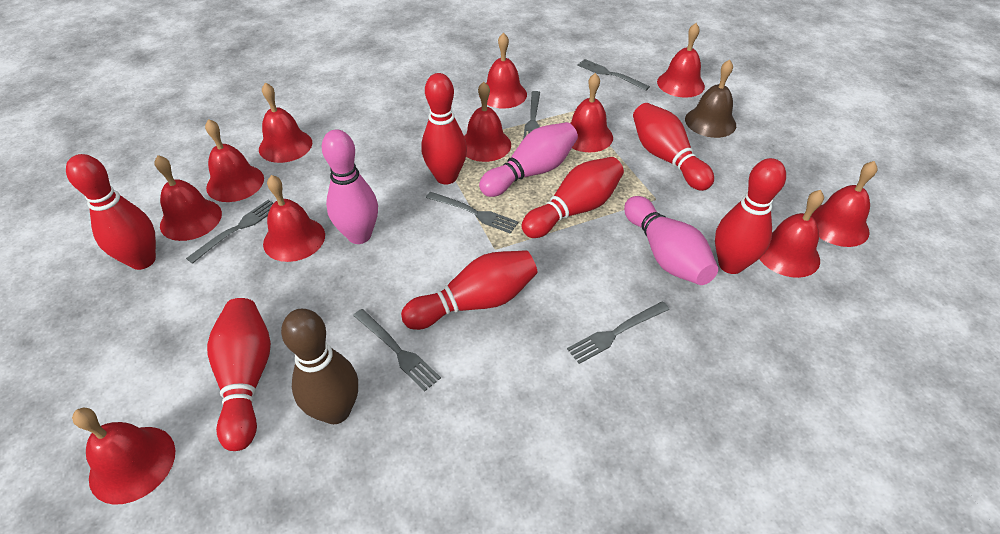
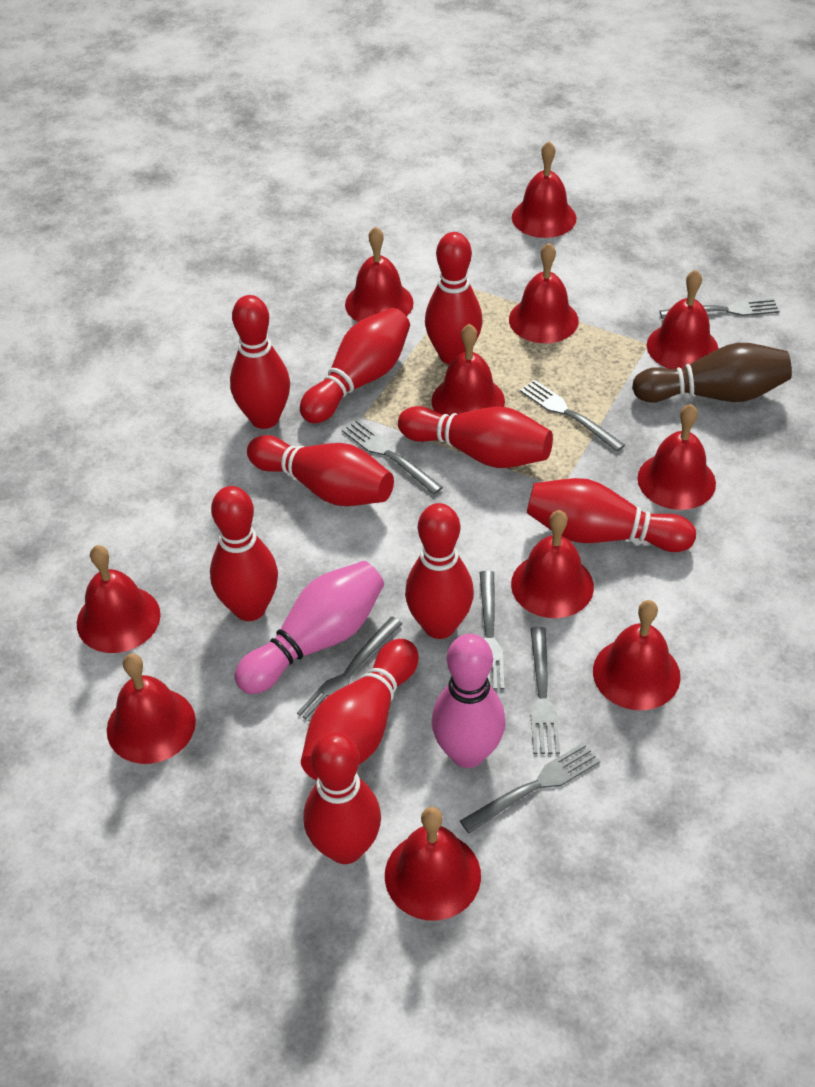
brown bell: [685,59,736,138] = 1 -> none = 0
grey fork: [186,200,273,264] [353,309,441,391] [426,192,518,234] [523,91,540,139] [567,301,670,364] [577,59,650,91] = 6 -> [297,617,403,722] [342,419,443,495] [460,742,600,833] [479,571,505,690] [520,380,625,452] [530,627,560,754] [660,298,779,319] = 7
pink bowling pin: [321,129,378,244] [479,122,578,197] [624,196,718,285] = 3 -> [234,561,384,694] [431,634,506,768] = 2
red bowling pin: [66,154,156,270] [207,298,271,451] [401,250,537,330] [421,73,467,184] [522,157,624,238] [633,103,714,191] [715,158,786,274] = 7 -> [210,486,278,621] [230,295,290,429] [247,435,394,506] [300,308,410,424] [301,639,418,781] [303,732,381,864] [398,406,553,468] [405,503,474,639] [425,232,483,365] [527,478,696,552] = 10

